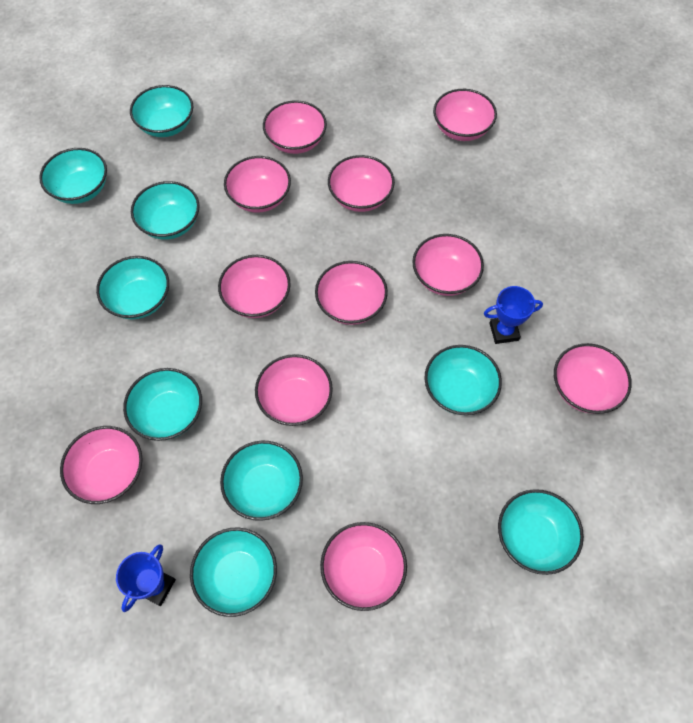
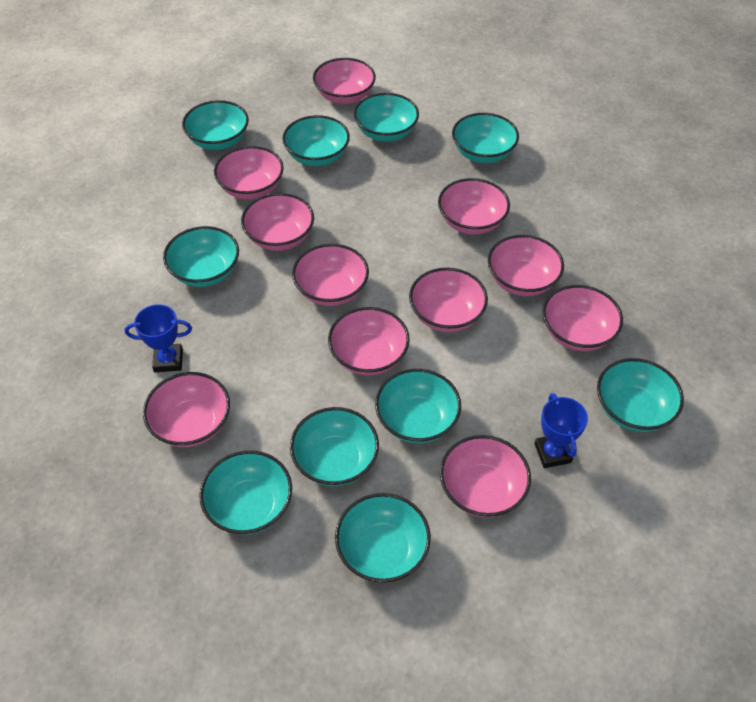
turquoise bowl: [39,148,107,204] [96,256,169,319] [123,368,202,441] [130,85,193,137] [131,181,200,240] [190,528,277,617] [220,441,303,521] [424,345,502,415] [498,489,584,575] = 9 -> [163,226,239,287] [182,100,249,150] [199,450,292,535] [282,115,350,166] [290,407,379,486] [335,493,431,583] [354,93,419,142] [375,369,461,443] [452,113,519,163] [597,358,684,432] = 10

